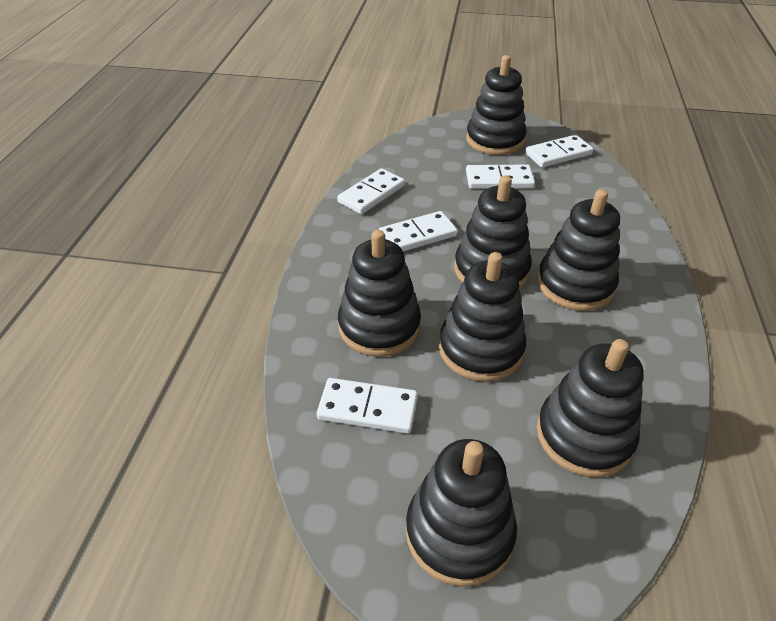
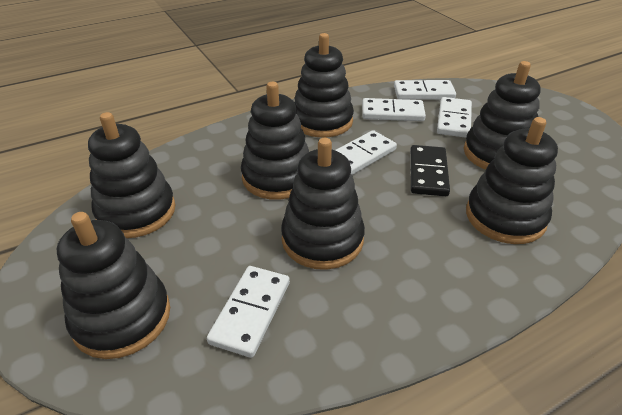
black domino: none = 0 -> [410,145,450,196] = 1

